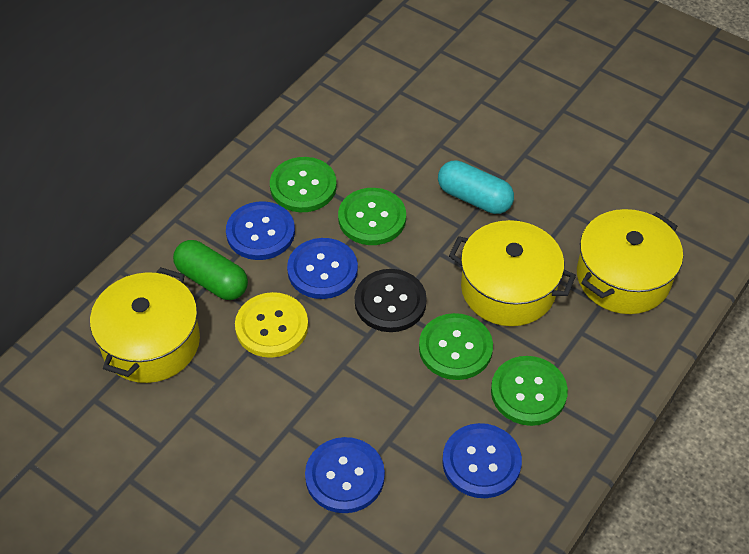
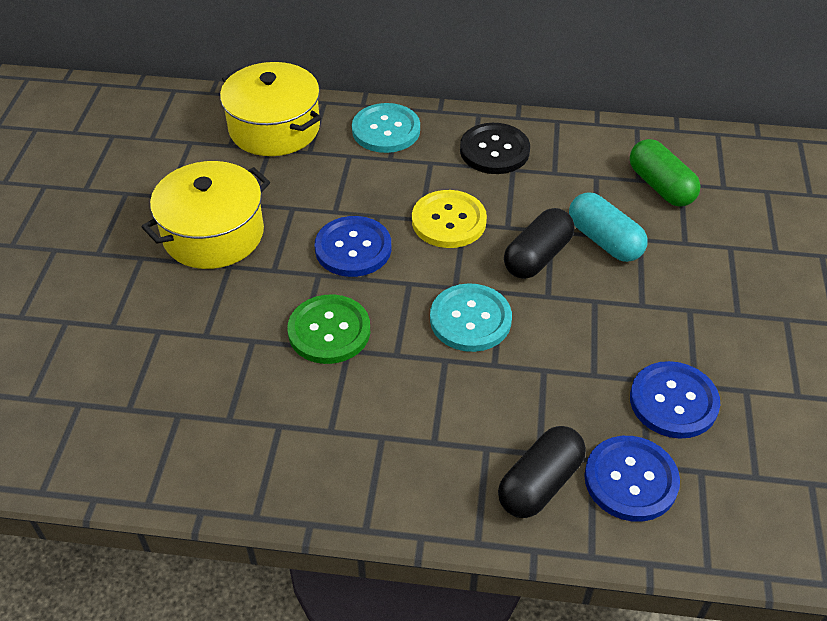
black capsule: none = 0 -> [498,426,586,518] [504,208,574,279] = 2
blue button: [226,201,295,260] [287,238,358,299] [305,437,385,513] [442,423,522,498] = 4 -> [315,216,391,277] [584,436,680,522] [630,361,720,439] = 3
green button: [270,157,337,212] [338,188,406,245] [419,313,493,380] [491,356,568,426] = 4 -> [287,294,370,364] = 1
turquoise button: none = 0 -> [352,103,420,153] [430,283,512,352] = 2
yellow pot: [90,267,200,383] [449,220,576,326] [577,209,683,314] = 3 -> [142,161,270,269] [220,62,321,156] = 2

